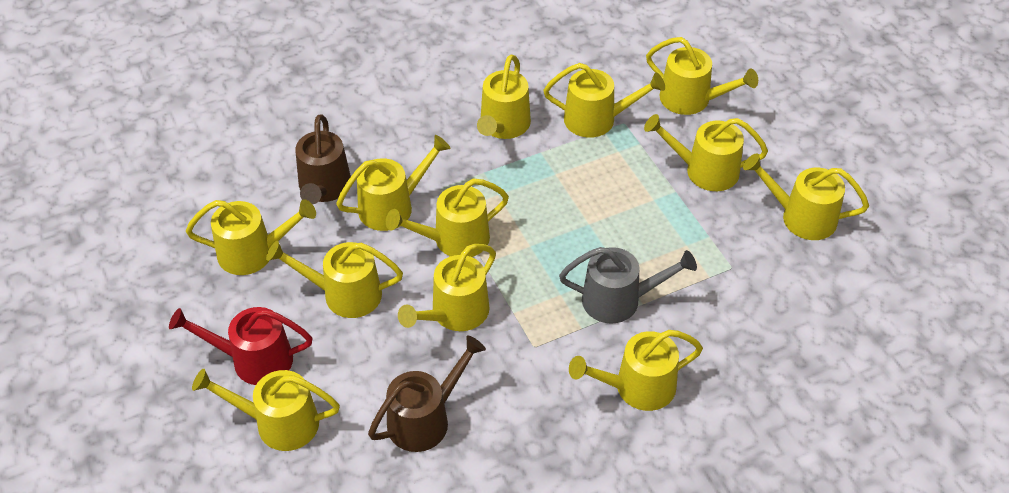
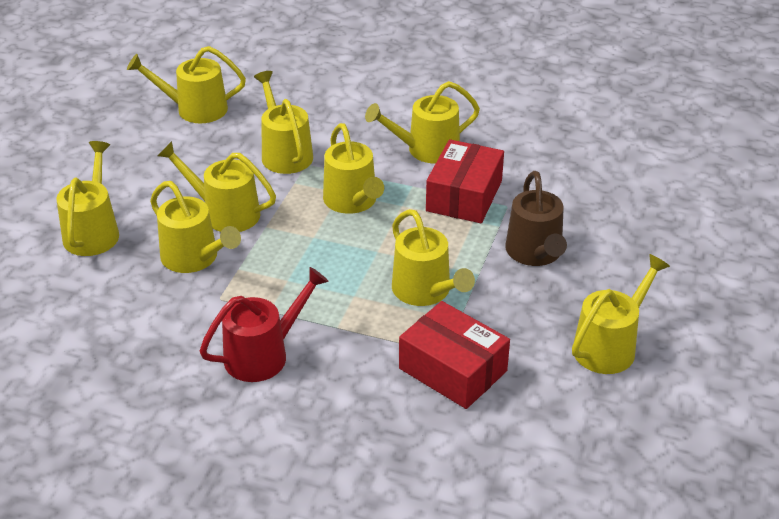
brown watering can: [295,115,351,204] [368,335,486,452] = 2 -> [505,171,567,266] = 1
grey watering can: [559,247,697,324] = 1 -> none = 0
red box: none = 0 -> [399,301,510,409] [426,139,504,223] = 2
yellow watering can: [186,199,316,275] [192,369,340,451] [266,241,403,318] [336,135,451,231] [386,179,509,257] [398,244,496,331] [477,55,531,139] [543,63,665,138] [569,330,703,411] [644,114,768,191] [646,37,758,115] [743,153,869,240] = 12 -> [56,141,119,256] [127,46,246,123] [150,181,241,273] [158,141,276,232] [254,71,313,174] [323,123,384,214] [365,81,480,164] [392,209,475,306] [572,254,670,374] = 9

